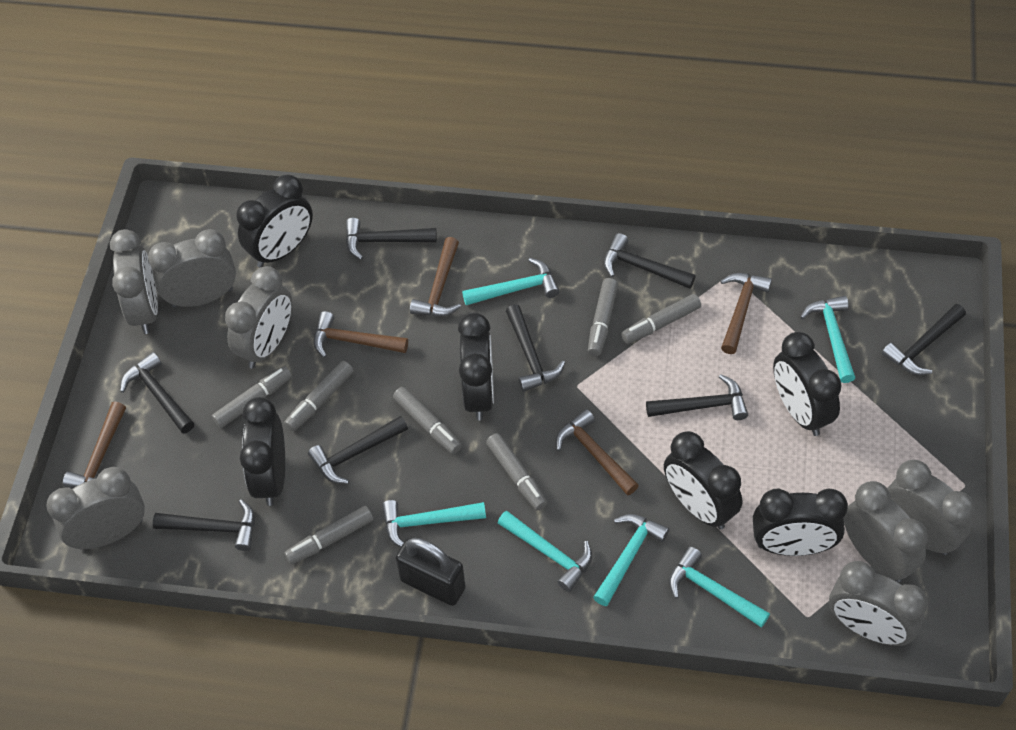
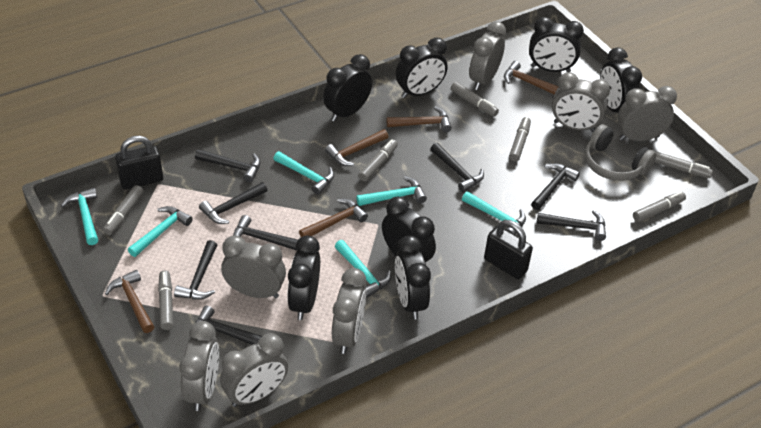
black clock: [236,175,313,267] [240,397,285,506] [458,313,494,420] [664,431,743,530] [753,488,848,556] [773,332,842,436] = 6 -> [287,236,320,320] [323,54,372,122] [382,197,436,263] [395,235,431,320] [396,38,448,98] [529,17,584,72] [600,48,642,113] = 7
black padlock: [396,538,466,606] = 1 -> [115,136,163,189] [484,220,533,279] = 2
grey headphones: none = 0 -> [585,124,657,181] = 1

